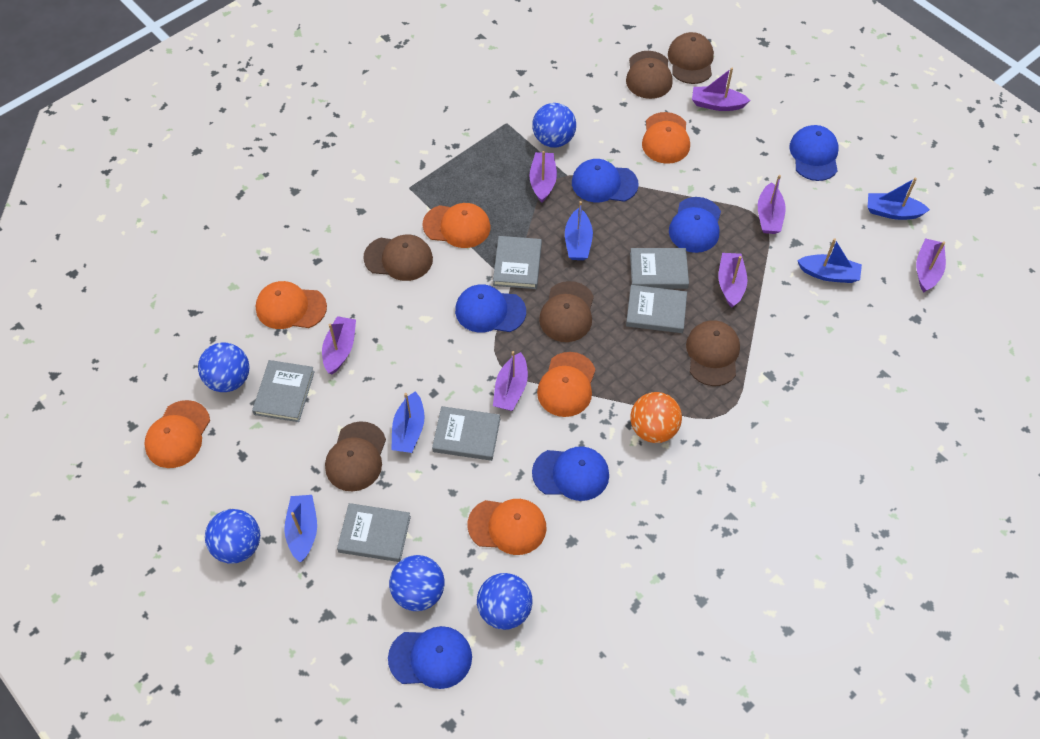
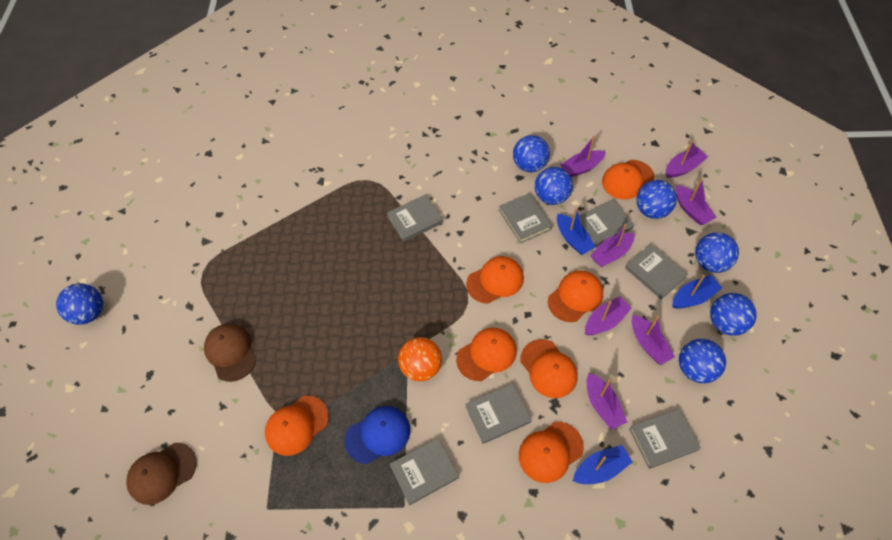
blue ball: [198,343,249,392] [205,509,260,563] [389,555,445,611] [477,573,532,630] [532,103,576,148] = 5 -> [56,283,103,325] [513,135,550,172] [535,167,573,205] [637,180,677,219] [679,339,726,383] [695,232,739,273] [710,293,757,336] = 7
blue boat: [284,495,317,562] [391,391,425,453] [565,201,593,260] [797,238,862,283] [868,178,930,220] = 5 -> [557,207,596,255] [573,445,633,484] [672,275,722,309] = 3
blue cap: [388,626,472,689] [455,284,526,333] [532,446,609,501] [572,159,639,202] [669,197,721,253] [789,125,839,181] = 6 -> [345,406,411,464] = 1
brown cap: [325,421,386,492] [363,235,433,281] [539,281,594,342] [626,51,673,99] [668,32,714,84] [686,320,740,386] = 6 -> [126,443,197,505] [204,324,256,382] = 2
grey book: [252,360,315,422] [337,503,411,562] [432,406,500,461] [493,236,542,289] [626,285,687,333] [630,248,689,289] = 6 -> [387,194,443,242] [390,438,459,505] [465,383,532,444] [499,193,552,243] [579,199,634,247] [625,244,688,299] [629,409,701,469] = 7
orange cap: [144,400,210,468] [256,281,327,329] [422,203,491,248] [468,499,546,555] [537,352,596,417] [642,112,690,164] = 6 -> [265,396,329,456] [456,328,517,381] [466,256,524,304] [519,422,584,483] [520,339,578,398] [548,271,603,322] [602,160,654,200] = 7

